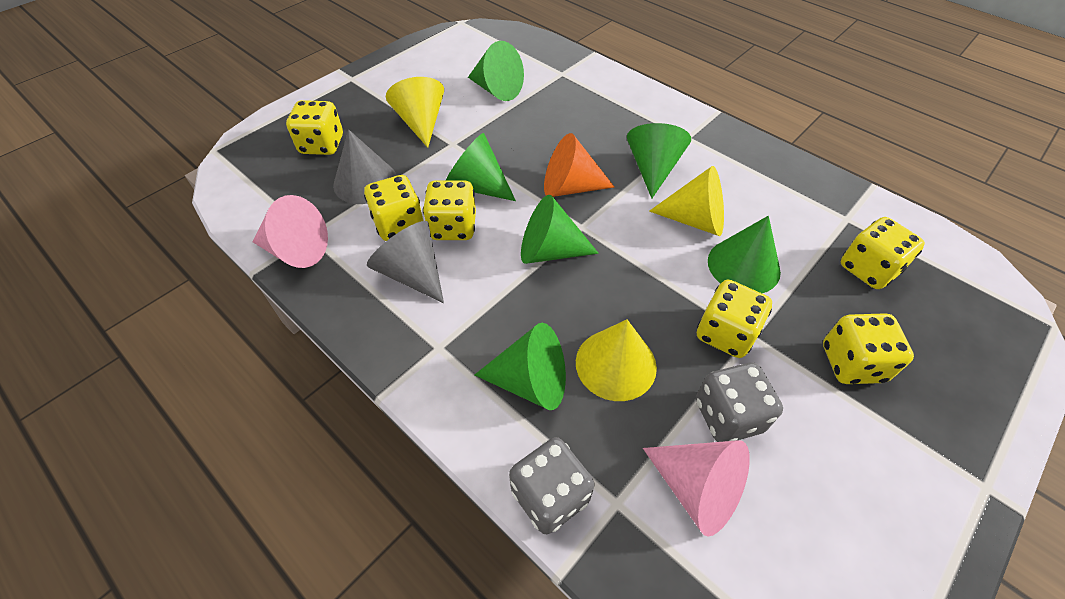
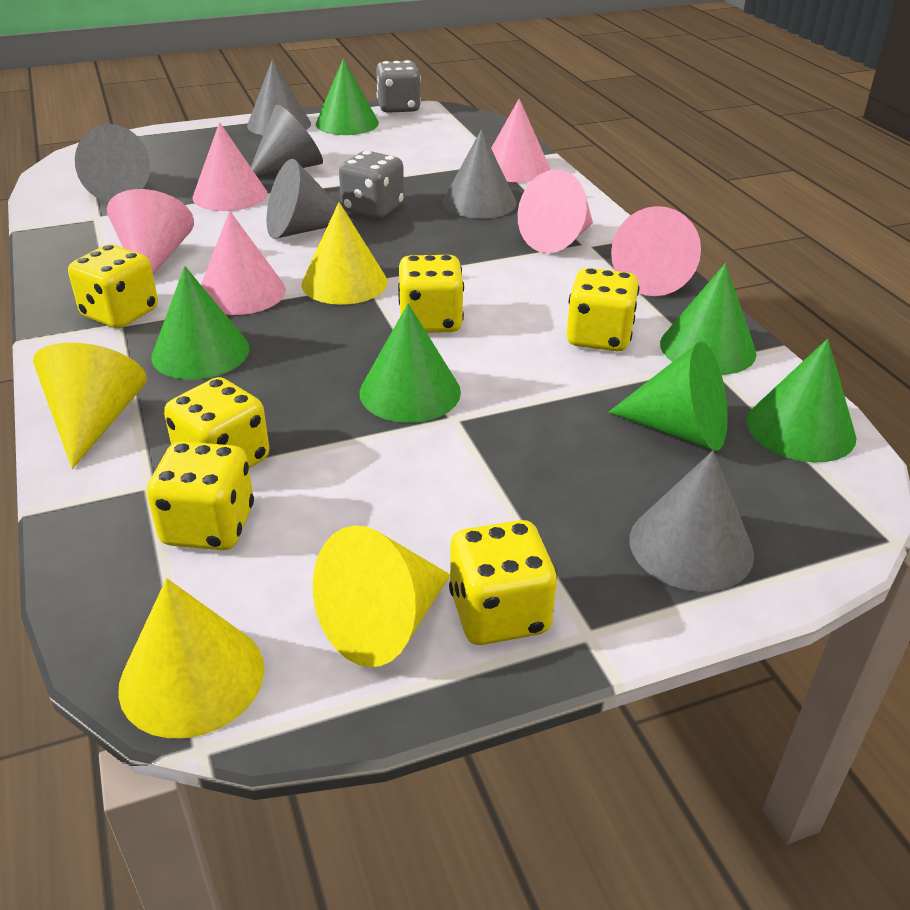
grey cone: [333,129,397,204] [367,221,444,303] = 2 -> [75,124,150,202] [247,59,311,135] [251,105,323,177] [267,159,354,239] [443,129,517,219] [630,451,754,592] = 6
orange cone: [544,133,614,197] = 1 -> none = 0
pink cone: [253,195,328,268] [643,440,750,536] = 2 -> [107,189,194,274] [193,122,267,211] [201,211,286,315] [491,99,550,182] [518,169,593,253] [611,206,701,296] = 6
yellow cone: [386,77,444,148] [576,319,657,401] [649,166,724,236] = 3 -> [33,343,147,469] [118,578,264,738] [301,202,388,305] [313,525,450,667] = 4

